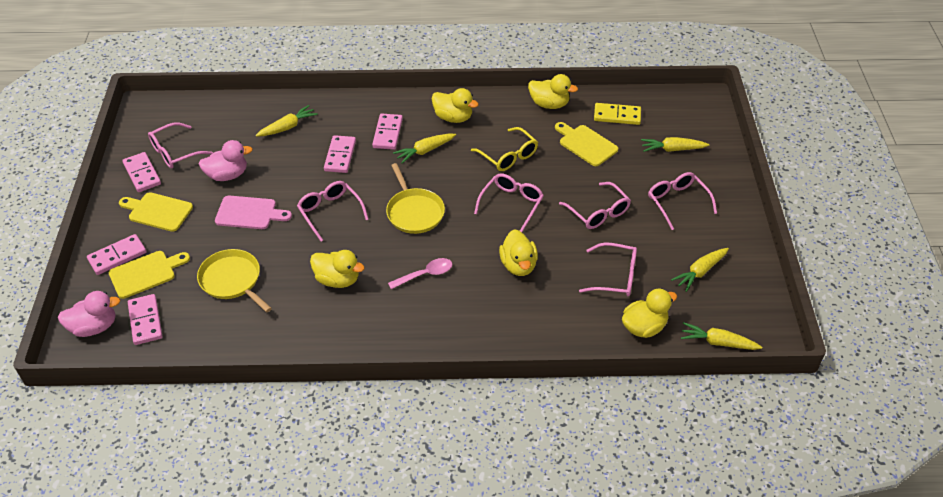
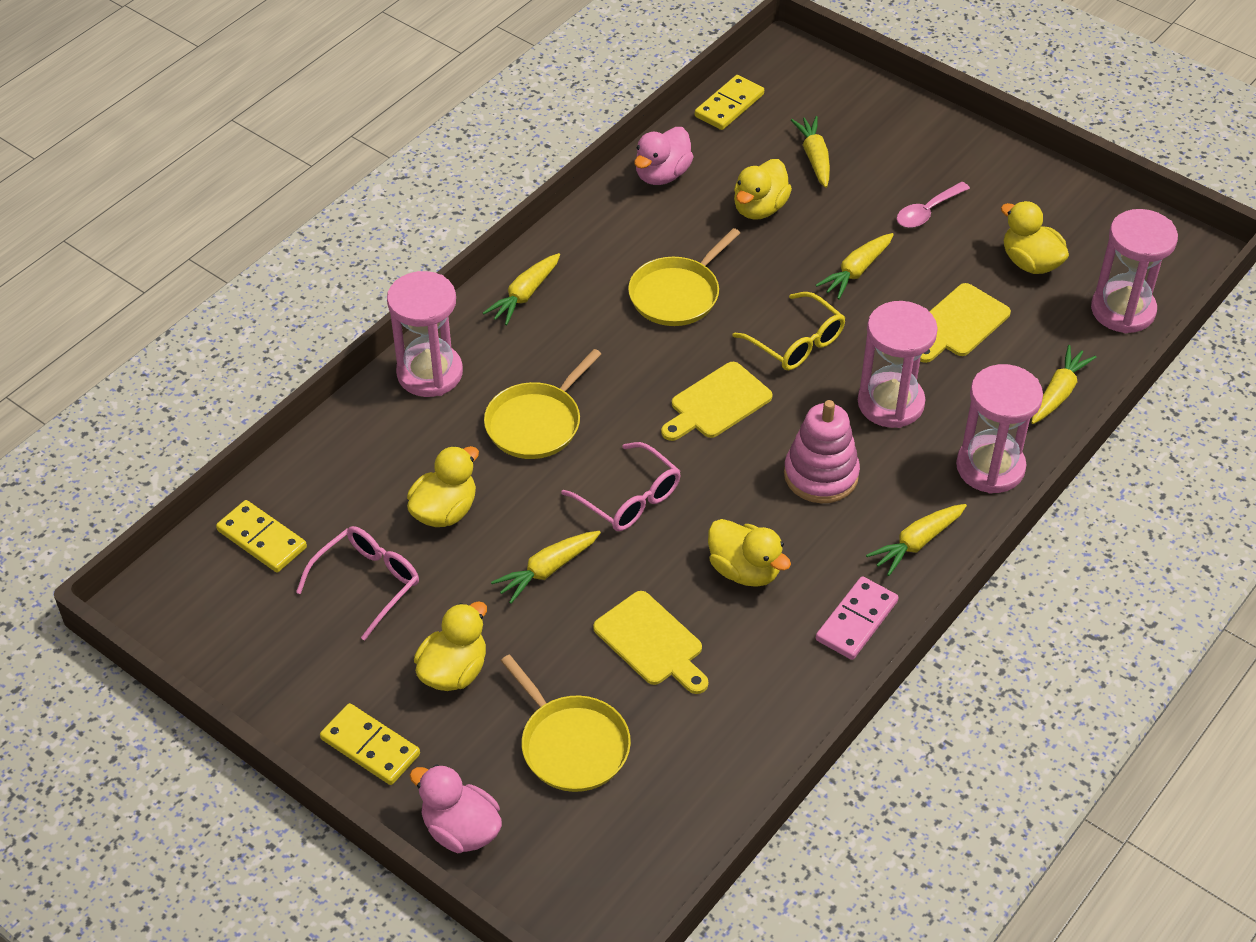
pink cutting board: [215,196,292,229] = 1 -> none = 0
pink domino: [87,234,146,275] [122,152,161,192] [128,294,162,345] [324,135,356,173] [372,114,403,150] = 5 -> [816,576,899,660] = 1
pink glasses: [148,122,213,168] [297,181,369,242] [474,173,544,232] [559,182,631,229] [579,242,637,296] [648,172,717,230] = 6 -> [296,526,419,640] [561,442,681,531] = 2
pink hourglass: none = 0 -> [387,271,463,397] [858,301,938,428] [956,364,1043,494] [1091,209,1178,333] = 4
pink stacking toy: none = 0 -> [784,400,860,503] = 1
yellow carrot: [256,105,318,137] [393,134,456,163] [641,137,709,152] [671,248,729,292] [681,322,762,350] = 5 -> [483,253,560,325] [491,531,601,604] [791,116,830,188] [816,233,894,299] [866,504,967,576] [1031,345,1096,424] = 6
yellow domino: [594,103,641,125] = 1 -> [216,500,307,572] [320,703,420,785] [695,75,764,130] = 3
yellow pan: [197,249,272,312] [386,163,445,234] = 2 -> [484,349,601,459] [501,655,631,792] [628,228,740,326] = 3

